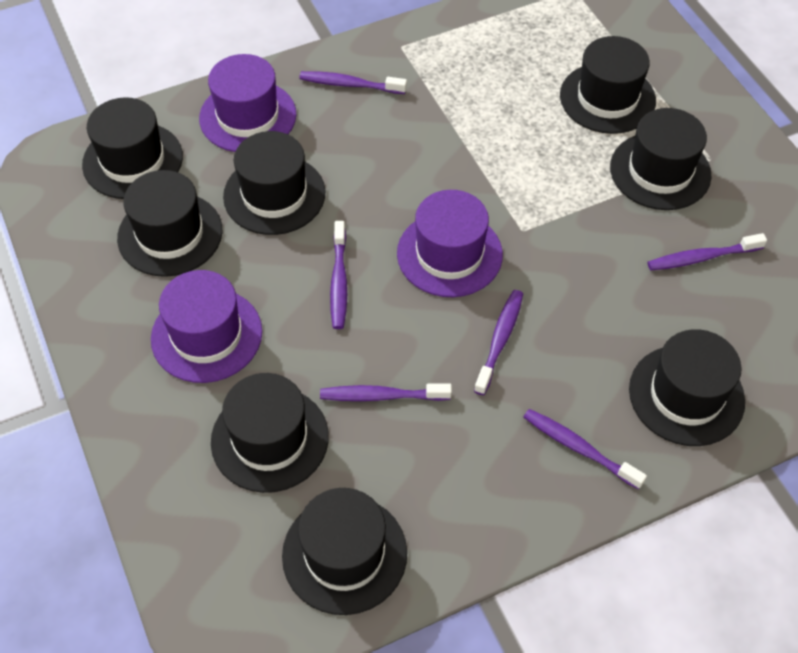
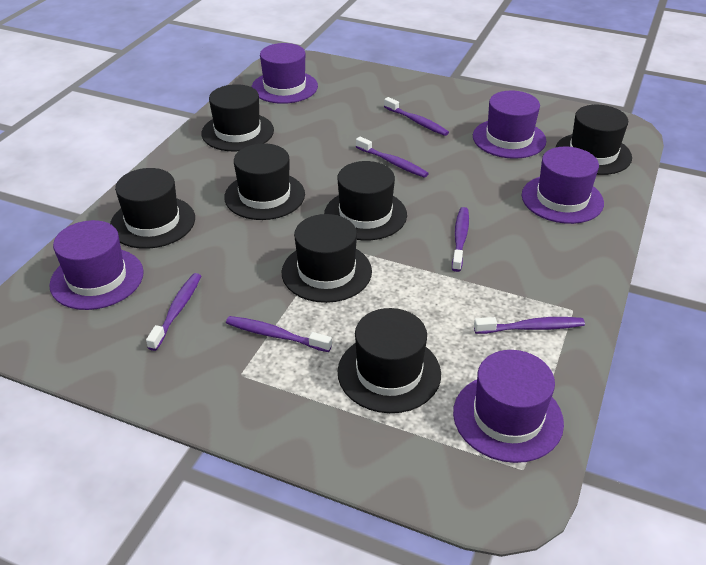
black hat: [82,97,183,199] [117,170,223,277] [211,373,329,493] [223,131,326,235] [282,488,407,615] [560,36,656,134] [610,108,712,210] [629,329,745,446] = 8 -> [110,168,195,249] [201,84,274,151] [224,143,305,220] [282,214,372,303] [324,161,407,240] [338,308,441,413] [555,105,632,175] = 7
purple hat: [151,270,262,383] [199,54,296,152] [397,190,503,297] = 3 -> [49,220,144,310] [252,43,318,104] [453,350,564,463] [473,90,546,159] [522,147,604,224] = 5

